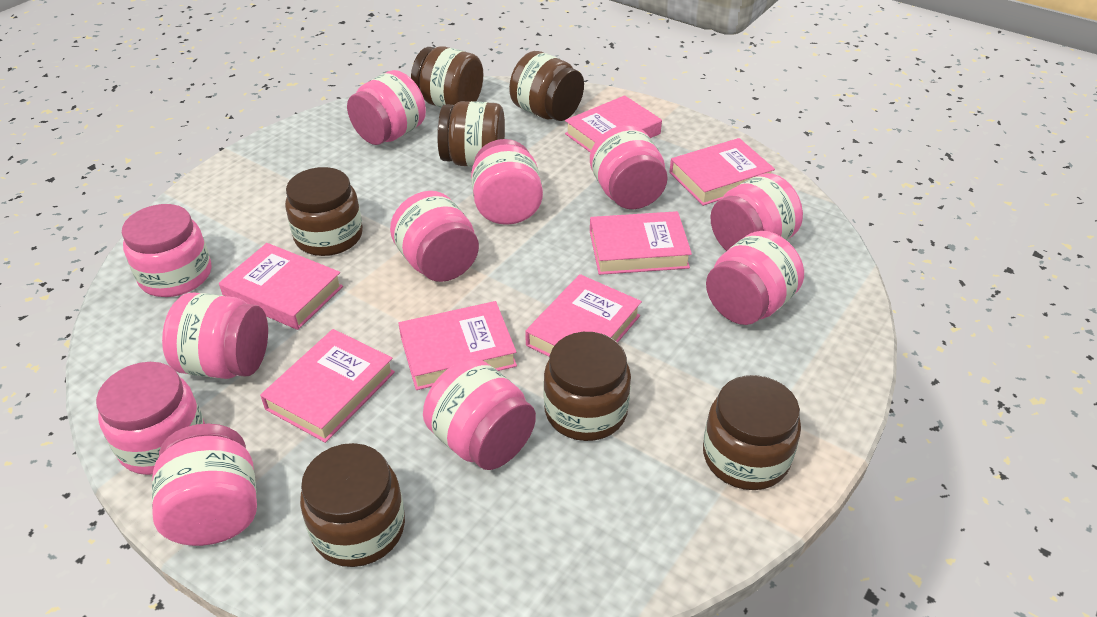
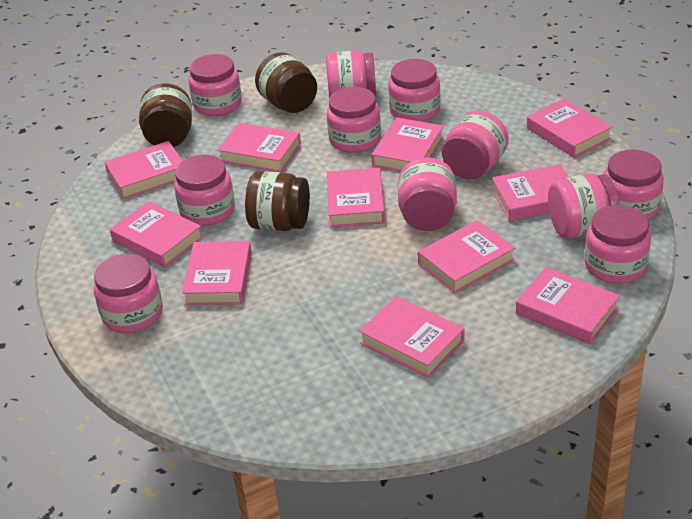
brown jar: [285,167,363,256] [300,443,405,567] [411,46,483,108] [437,101,505,167] [509,51,584,121] [544,332,631,441] [703,375,801,490] = 7 -> [139,83,192,147] [245,171,310,231] [255,52,317,113] = 3
pink book: [219,243,343,330] [260,329,395,443] [398,301,517,390] [525,274,642,357] [565,95,662,153] [590,211,692,275] [669,138,775,206] = 7 -> [104,141,183,199] [110,201,203,268] [182,241,252,305] [218,123,301,172] [327,168,385,227] [359,296,464,378] [371,117,444,172] [418,220,516,293] [491,164,569,221] [516,267,620,344] [527,99,613,158] = 11

